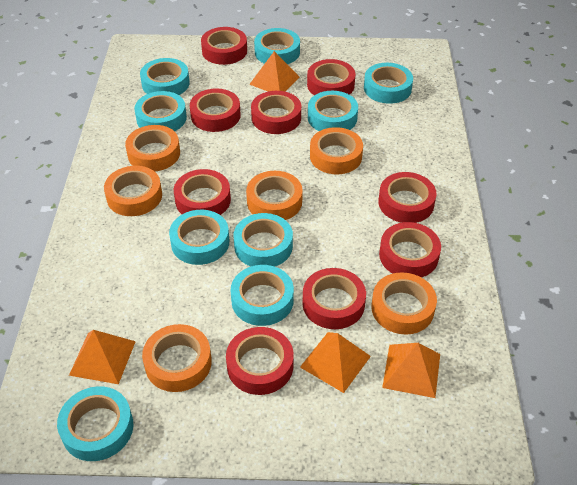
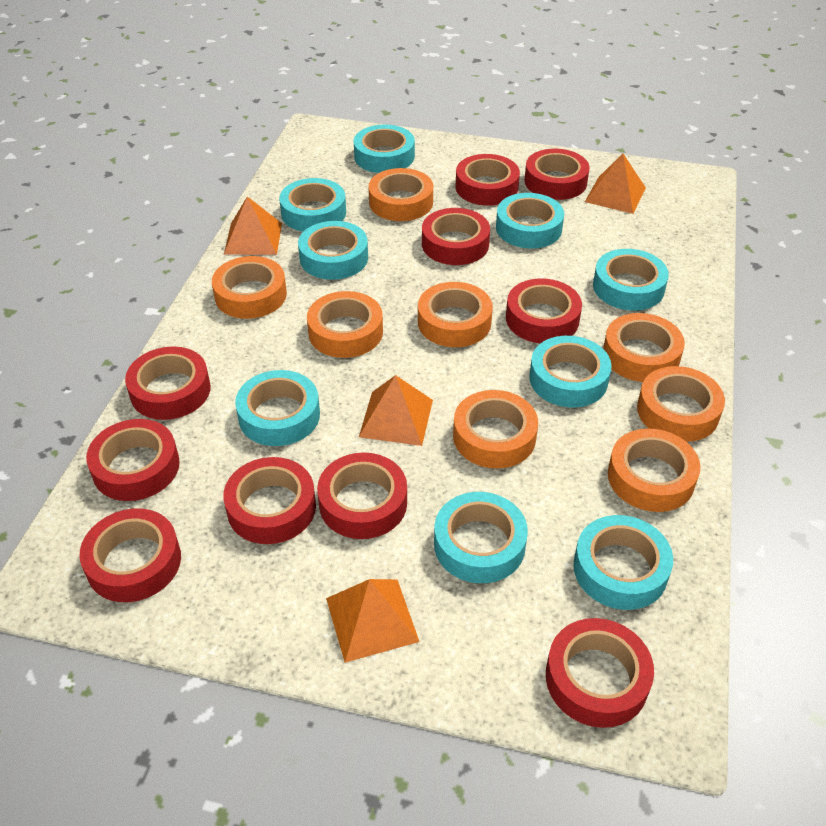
orange tape: [104,166,162,216] [125,125,180,171] [142,324,212,392] [246,171,303,220] [310,127,363,174] [371,272,437,335] = 6 -> [212,256,287,319] [307,291,383,358] [368,168,433,221] [418,282,493,347] [453,390,538,469] [603,313,685,382] [608,429,701,512] [637,366,725,442] = 8
red tape: [174,169,231,215] [190,88,241,132] [201,27,247,65] [226,327,294,395] [251,91,301,134] [303,268,366,329] [307,59,355,95] [378,172,437,223] [379,222,441,277] = 9 -> [79,508,181,602] [86,419,180,501] [125,346,211,420] [223,457,316,544] [317,453,407,539] [422,208,490,265] [456,154,520,206] [506,279,582,343] [524,149,590,200] [546,618,654,728] = 10

